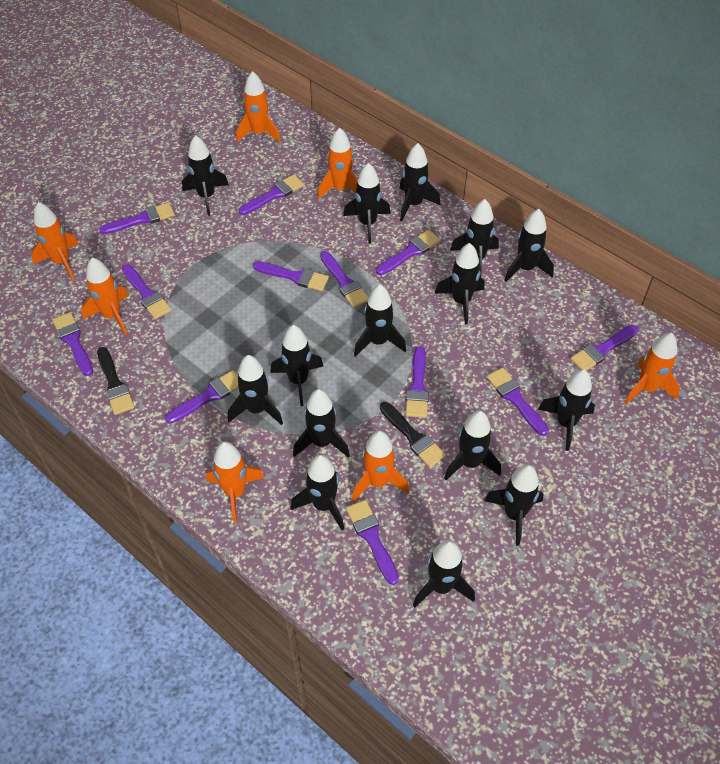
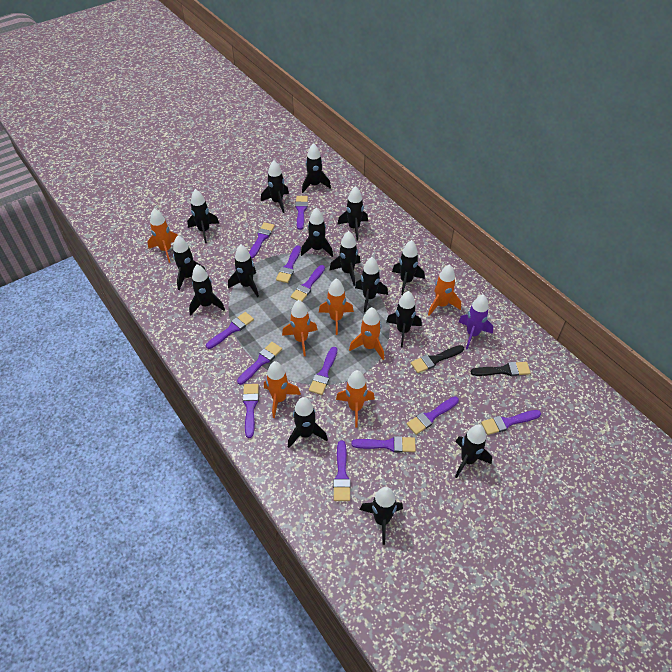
purple rocket: none = 0 -> [459,294,493,350] = 1

